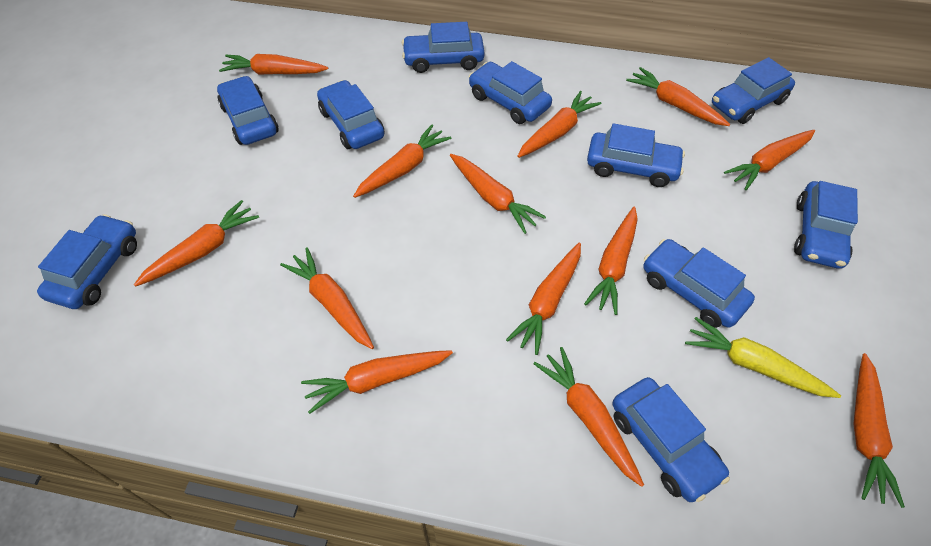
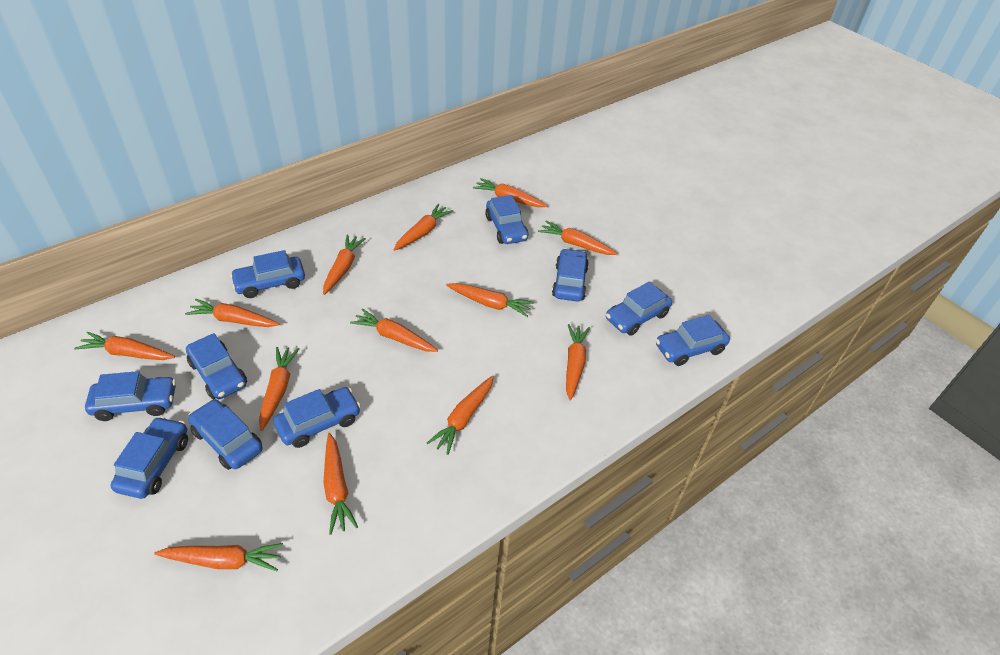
yellow carrot: [685,317,841,398] = 1 -> none = 0

